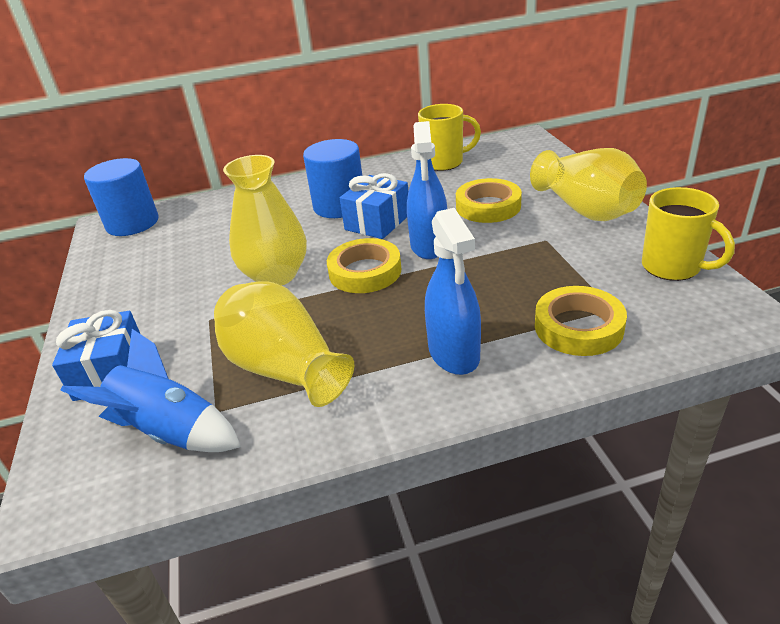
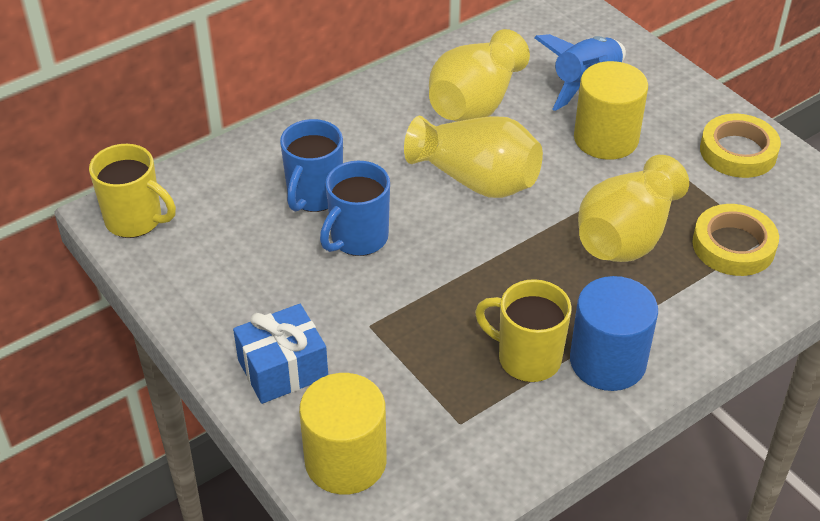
blue cylinder: [84,158,159,236] [303,139,362,218] = 2 -> [570,276,658,391] = 1
blue gift: [52,310,140,401] [340,173,408,239] = 2 -> [233,304,328,404] = 1
blue mug: none = 0 -> [280,119,343,212] [320,161,390,256] = 2
blue spray bottle: [407,121,447,259] [425,208,481,375] = 2 -> none = 0
yellow cylinder: none = 0 -> [299,373,387,495] [574,61,648,160] = 2
yellow tape: [327,238,401,293] [456,178,522,223] [535,286,627,356] = 3 -> [692,204,779,276] [700,114,781,178] = 2

